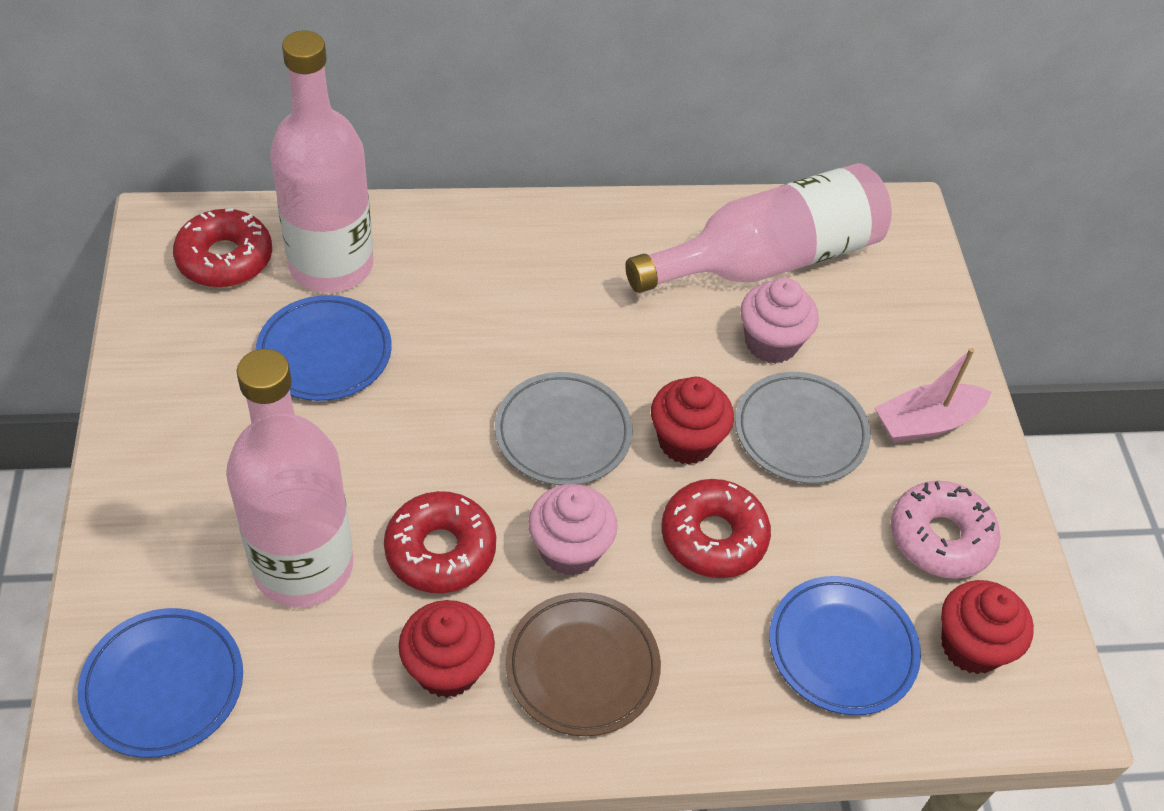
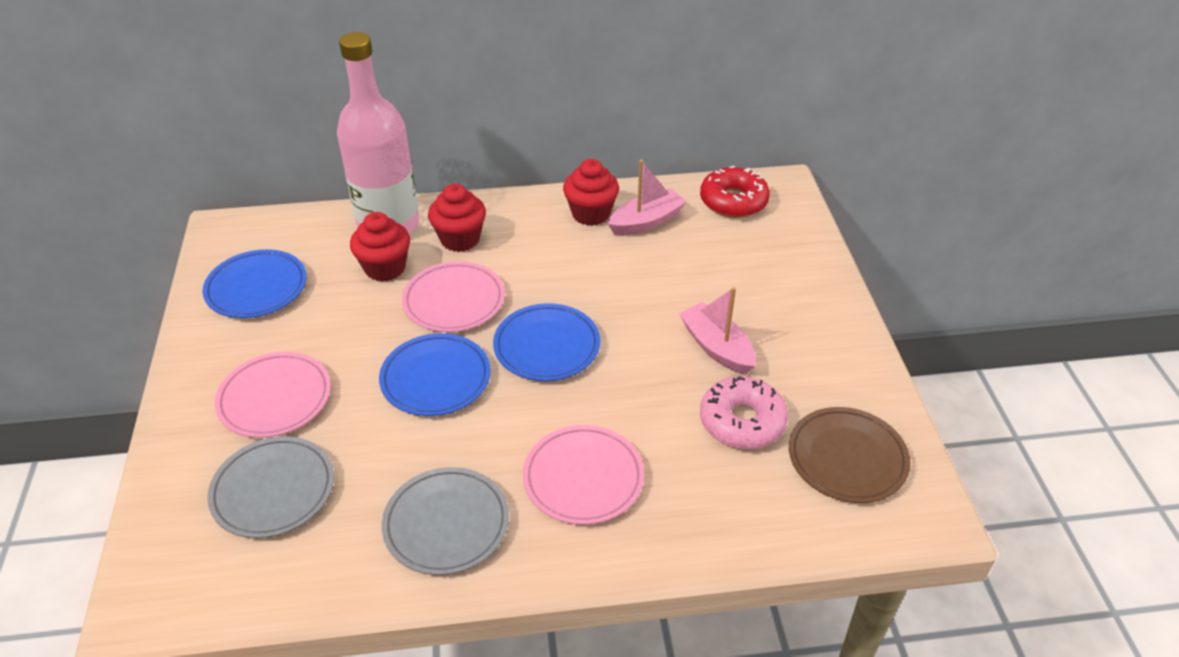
pink boat: [875,348,992,443] = 1 -> [608,159,687,236] [679,287,756,375] = 2
pink bottle: [226,349,353,607] [270,30,374,293] [625,163,892,293] = 3 -> [337,32,419,234] = 1
pink cupcake: [528,484,618,576] [740,278,819,364] = 2 -> none = 0
pink plate: none = 0 -> [215,352,331,438] [402,261,505,332] [523,425,644,525] = 3
red donut: [173,208,272,288] [384,491,496,593] [661,479,771,578] = 3 -> [700,166,770,218] = 1

